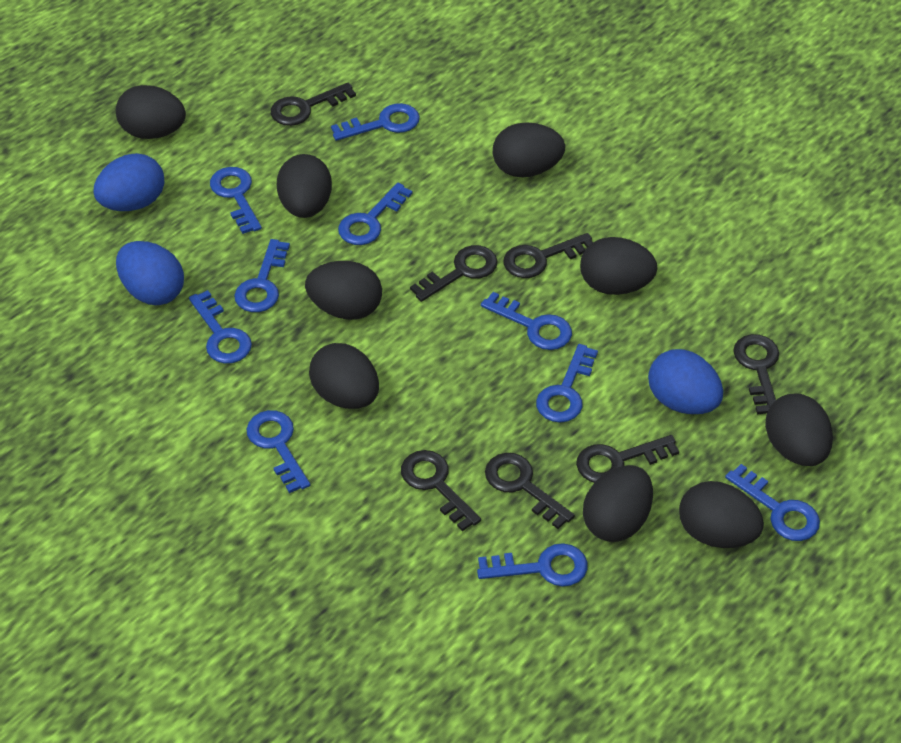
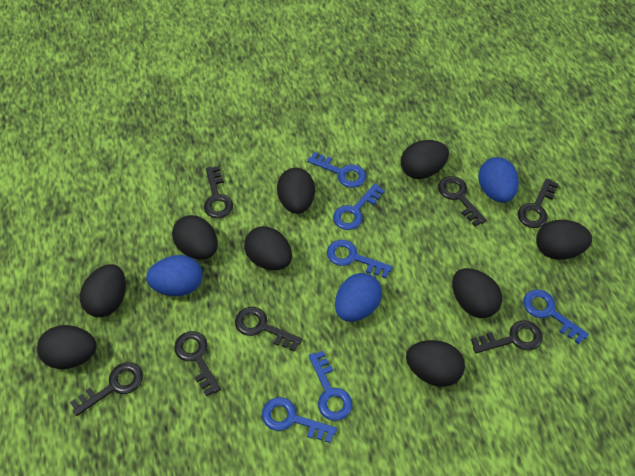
blue key: [189,290,252,364] [210,167,262,234] [234,239,290,312] [246,410,310,493] [331,103,420,141] [338,183,412,245] [477,543,588,587] [481,292,572,350] [536,344,598,423] [725,464,820,541] = 10 -> [262,397,337,443] [307,152,366,188] [308,351,352,421] [327,240,393,278] [333,183,385,230] [523,290,589,344] = 6

